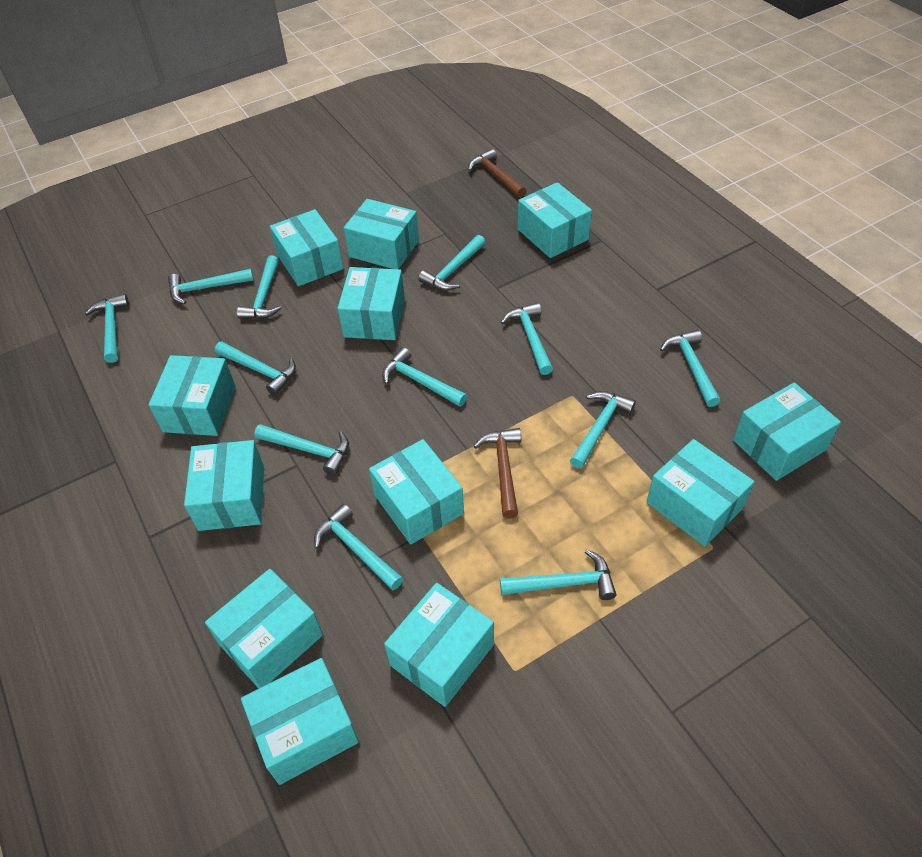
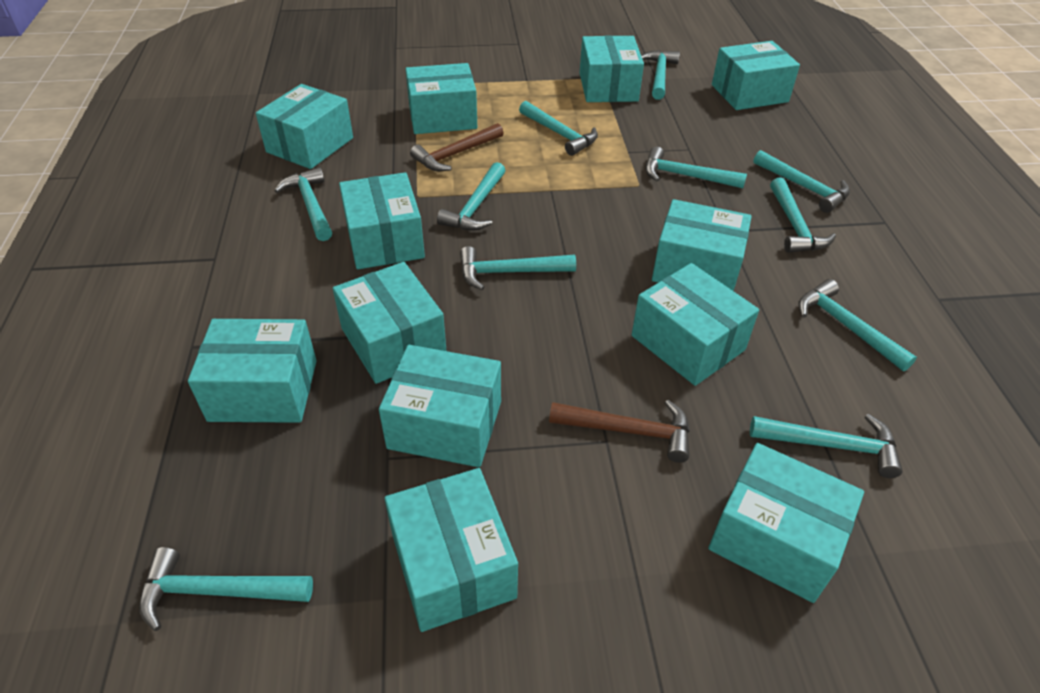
turquoise hammer: [85,294,129,363] [168,269,254,304] [215,341,296,396] [237,256,281,319] [254,424,349,476] [314,504,403,590] [382,347,467,407] [418,235,486,291] [500,549,616,600] [501,302,553,375] [570,391,636,469] [660,330,721,407] = 12 -> [139,547,313,631] [274,167,332,241] [437,162,506,231] [460,246,576,290] [519,101,598,156] [641,50,680,100] [645,147,747,188] [750,414,903,478] [753,150,850,213] [770,178,836,253] [798,279,917,371] = 11

